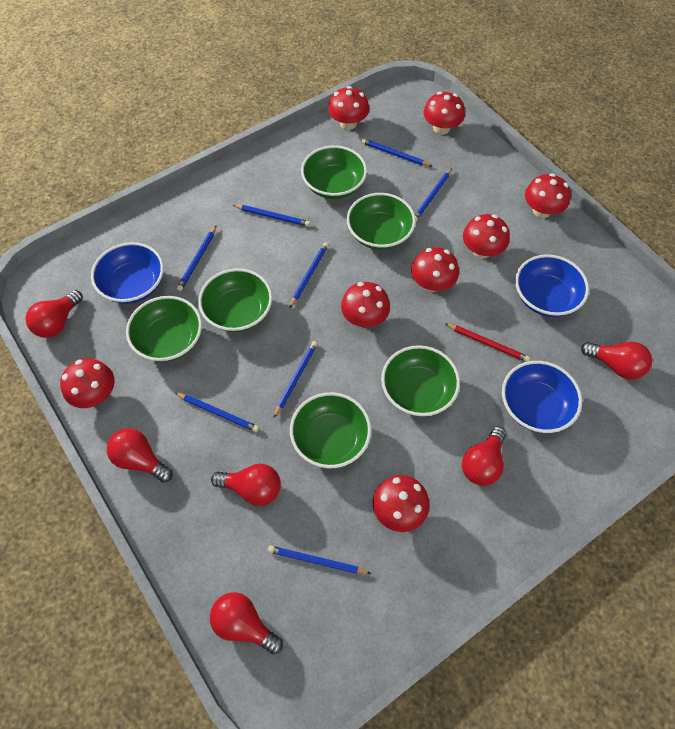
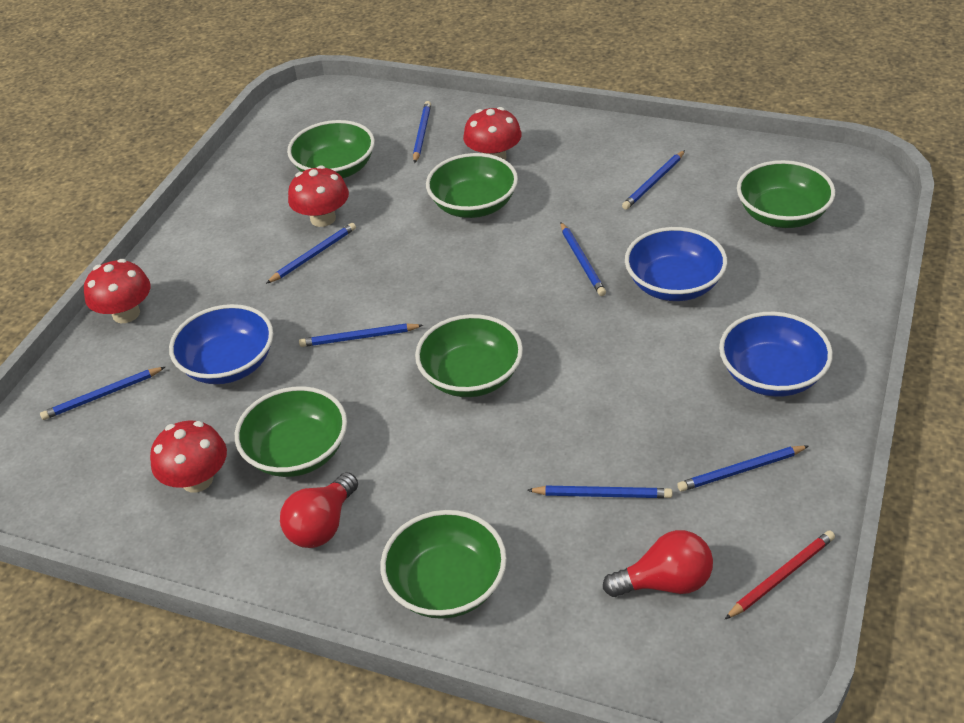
red light bulb: [25,290,83,338] [107,428,173,483] [210,592,283,655] [211,464,281,506] [462,426,507,486] [581,342,652,380] = 6 -> [280,472,358,548] [603,530,713,597] = 2
red mushroom: [60,358,115,408] [328,86,369,130] [341,282,390,327] [373,475,430,532] [411,247,459,292] [423,92,465,134] [463,214,510,259] [525,173,571,218] = 8 -> [84,259,151,323] [150,420,227,493] [288,165,349,227] [463,107,522,160] = 4

